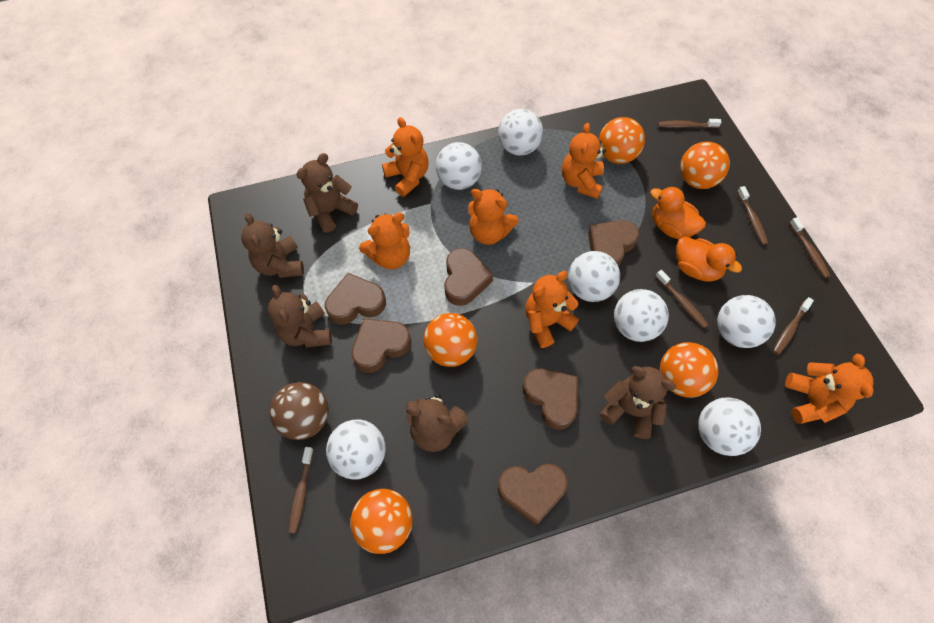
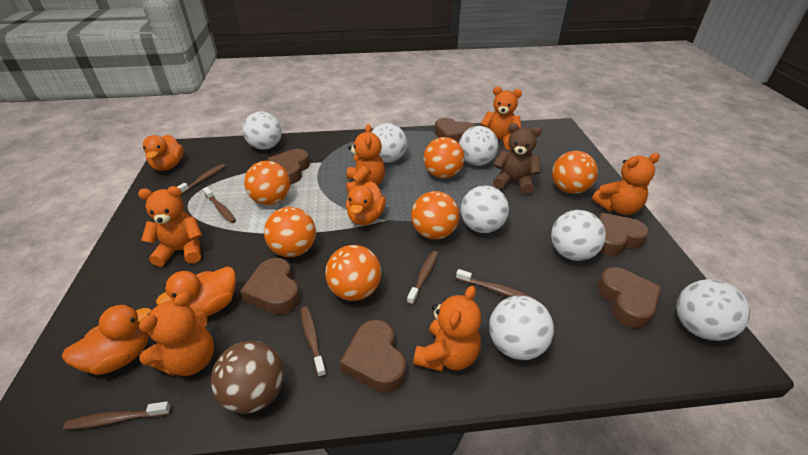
brown teddy bear: [241,213,304,278] [268,285,332,348] [296,153,358,233] [406,394,468,452] [600,366,676,439] = 5 -> [493,123,542,194] = 1
orange ball: [350,489,413,554] [424,313,477,367] [599,117,645,164] [660,342,718,398] [680,142,730,189] = 5 -> [244,161,290,205] [264,207,316,257] [325,245,381,301] [411,191,459,239] [423,137,464,178] [552,151,598,194] = 6
orange duck: [650,186,706,239] [676,237,742,282] = 2 -> [62,304,152,375] [143,135,184,171] [156,267,236,316] [346,181,386,225] = 4

